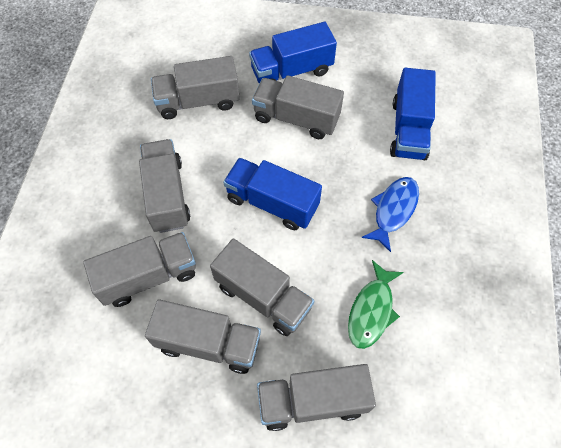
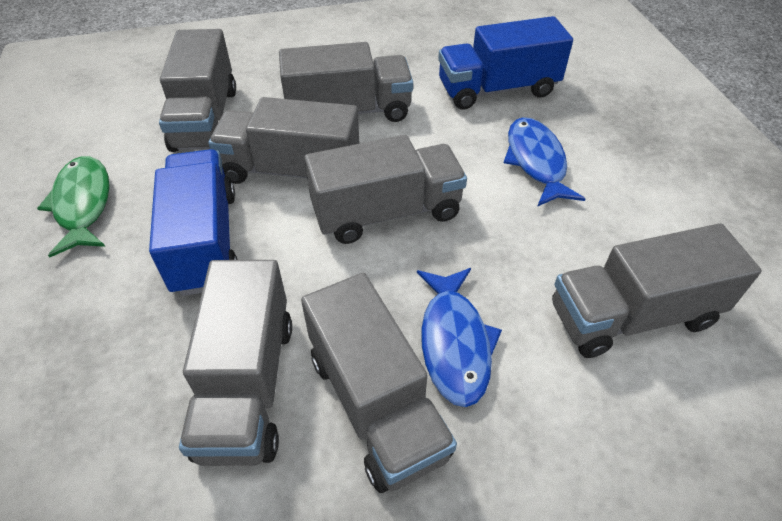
blue fish: [361,177,419,252] = 1 -> [417,268,502,407] [504,117,585,207] = 2
blue truck: [223,158,322,230] [249,22,337,84] [390,68,436,160] = 3 -> [149,149,238,296] [438,16,573,110] = 2

